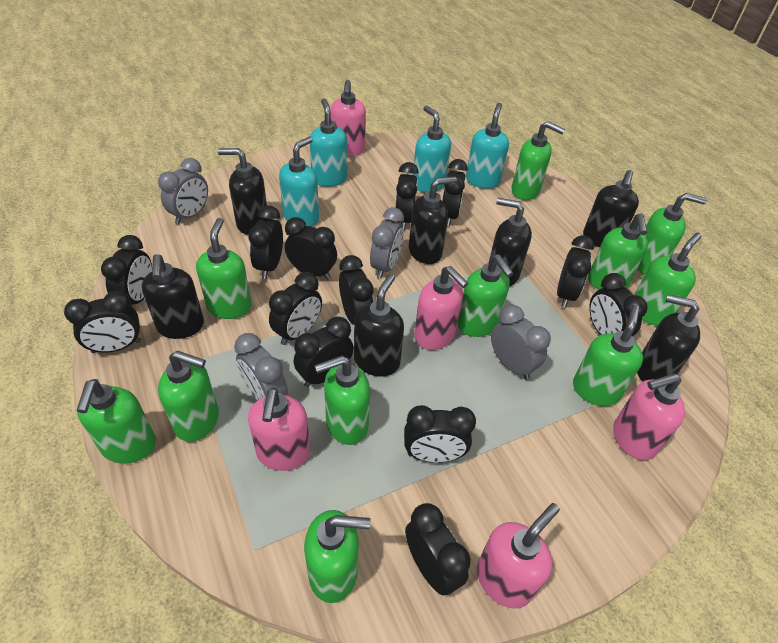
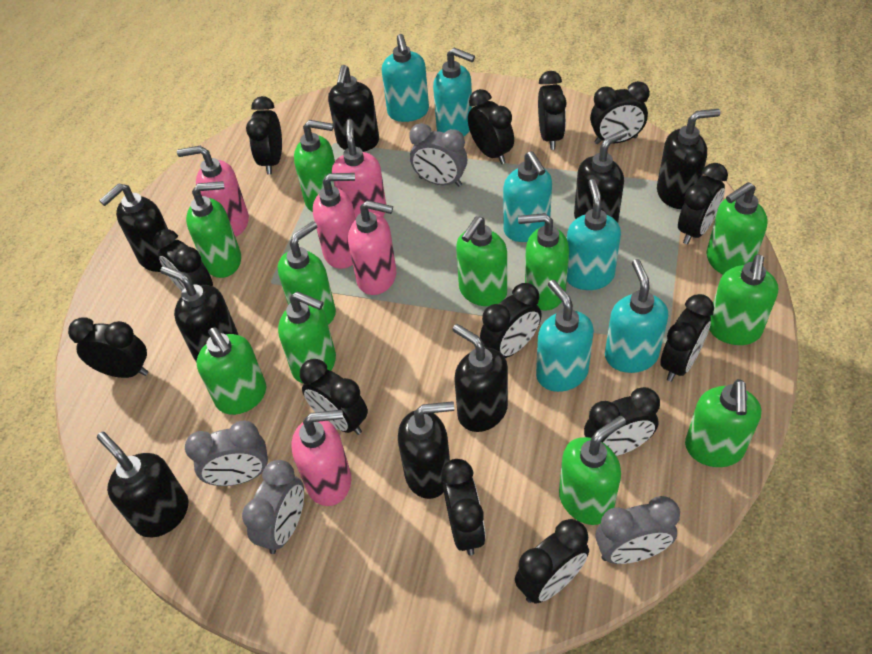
black soap dispenser: [142,254,204,339] [218,148,268,235] [354,274,404,377] [409,176,457,264] [489,198,532,287] [583,170,639,247] [637,294,700,381] = 7 -> [97,432,188,538] [99,183,168,272] [160,266,238,362] [328,65,379,152] [398,401,454,499] [452,324,508,432] [574,129,627,223] [657,109,720,209] = 8
turquoise soap dispenser: [279,137,319,226] [310,99,347,187] [413,106,451,192] [466,103,509,189] = 4 -> [382,34,429,122] [433,48,475,136] [503,151,552,242] [536,280,594,392] [567,179,621,290] [605,259,668,373] = 6

